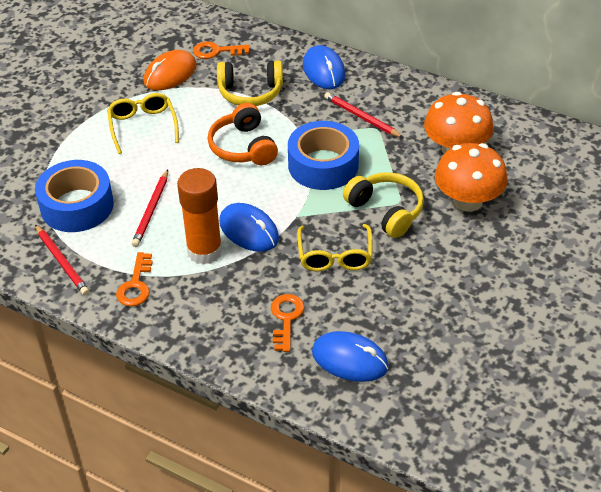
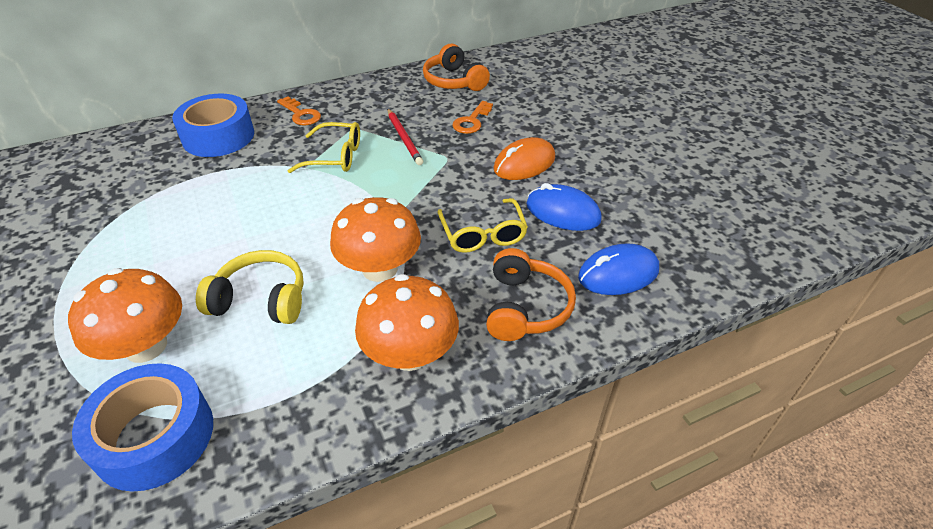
blue mouse: [219,203,279,252] [303,45,346,89] [312,331,389,382] = 3 -> [526,183,602,231] [578,243,659,295] = 2
orange glue stick: [177,168,223,265] = 1 -> none = 0
orange headphones: [208,103,278,165] = 1 -> [423,44,490,91] [486,248,576,341] = 2
orange key: [116,252,153,306] [193,41,250,59] [271,294,304,352] = 3 -> [277,96,321,125] [452,101,493,134] = 2
orange mushroom: [424,92,493,153] [435,143,508,212] = 2 -> [68,268,182,363] [330,197,421,282] [355,274,459,371] = 3
red pencil: [35,224,89,295] [132,170,168,247] [324,92,404,138] = 3 -> [388,109,423,165] = 1
yellow headphones: [217,61,283,106] [343,172,424,238] = 2 -> [196,250,304,324] = 1

